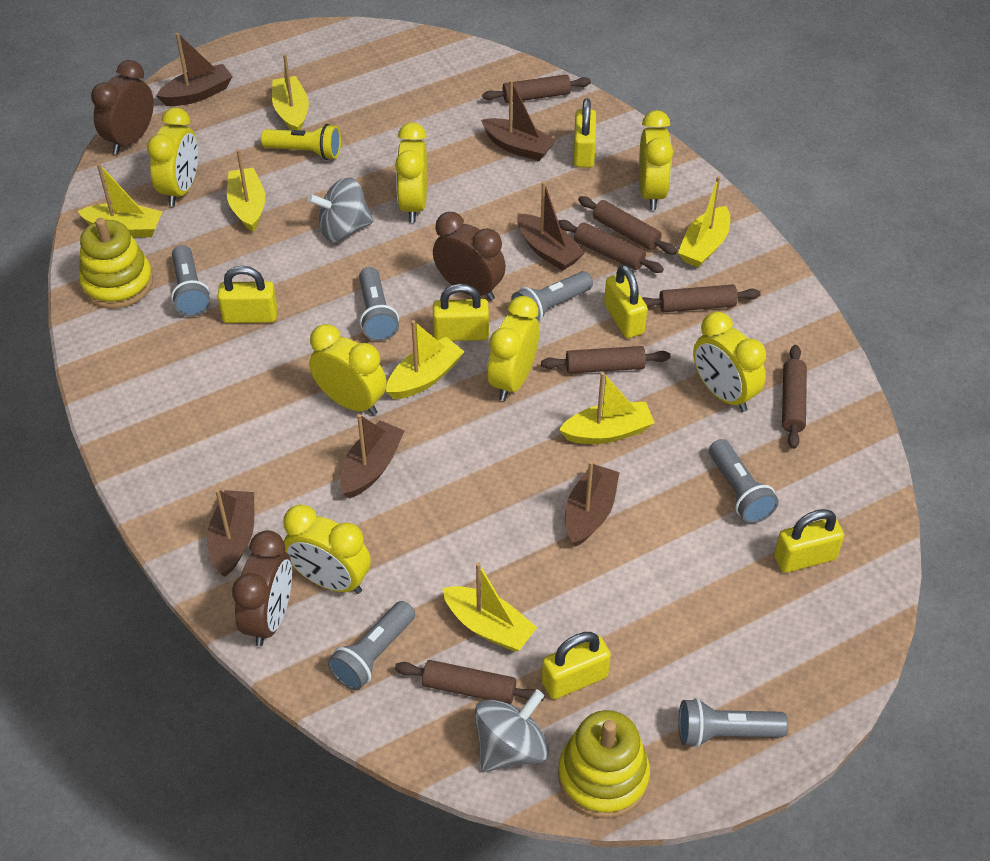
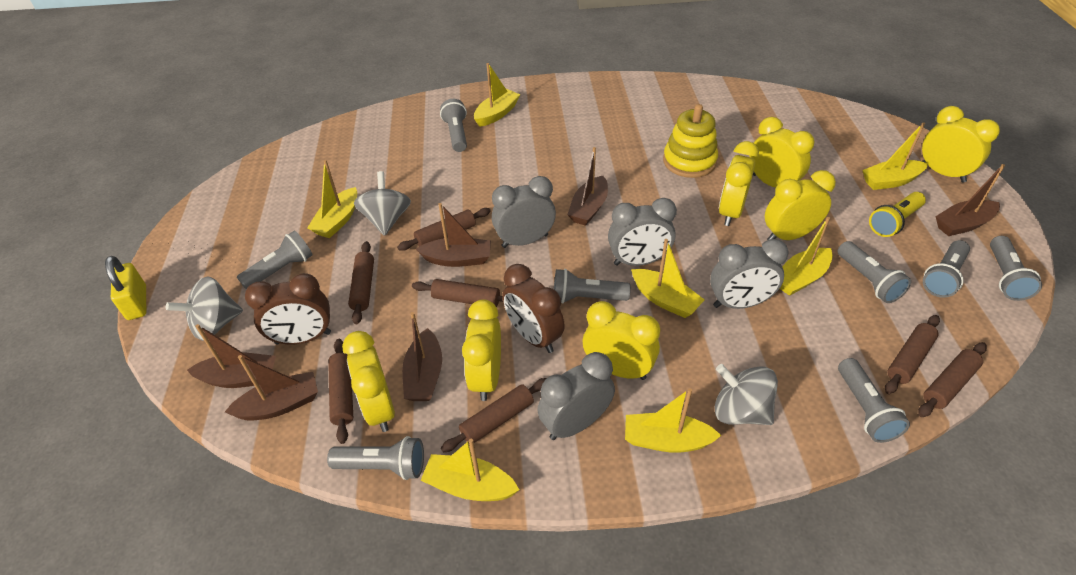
brown clock: [91,60,154,154] [232,530,292,647] [433,212,506,301] = 3 -> [245,273,331,345] [502,264,565,353] = 2
grey clock: none = 0 -> [492,176,556,248] [537,352,615,440] [608,198,677,266] [710,239,789,309] = 4
grey flashlight: [171,245,211,317] [328,601,415,691] [359,267,399,341] [511,271,593,323] [678,698,788,748] [709,439,779,524] = 6 -> [237,231,313,289] [327,436,424,480] [440,99,467,152] [554,269,631,304] [838,241,911,303] [838,358,910,443] [923,240,970,298] [990,236,1042,301] = 8
grey spinning top: [308,177,373,242] [475,689,549,772] = 2 -> [166,276,243,341] [354,171,411,236] [714,364,778,425] = 3
yellow padlock: [217,266,277,323] [433,284,489,341] [542,632,611,699] [573,98,596,168] [604,265,647,338] [774,509,844,573] = 6 -> [105,256,146,320] = 1
yellow stacking toy: [79,218,153,309] [558,710,650,818] = 2 -> [663,104,718,178] = 1

